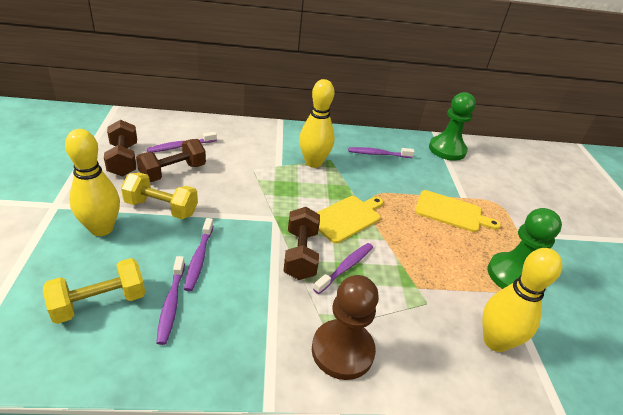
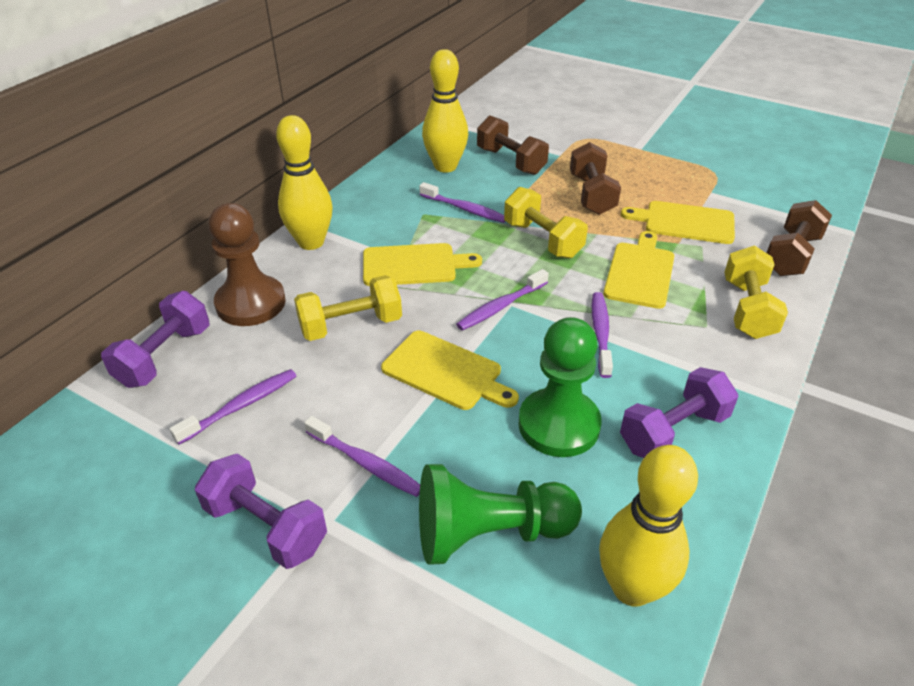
purple dumbbell: none = 0 -> [101,291,210,388] [195,453,327,569] [620,367,738,458] = 3
yellow cutting board: [316,196,383,244] [415,190,501,232] = 2 -> [363,243,482,286] [381,331,519,410] [603,231,674,309] [621,201,735,244] = 4
yellow dumbbell: [43,258,145,324] [121,172,198,219] = 2 -> [294,275,402,341] [504,187,588,259] [724,246,788,339] = 3

